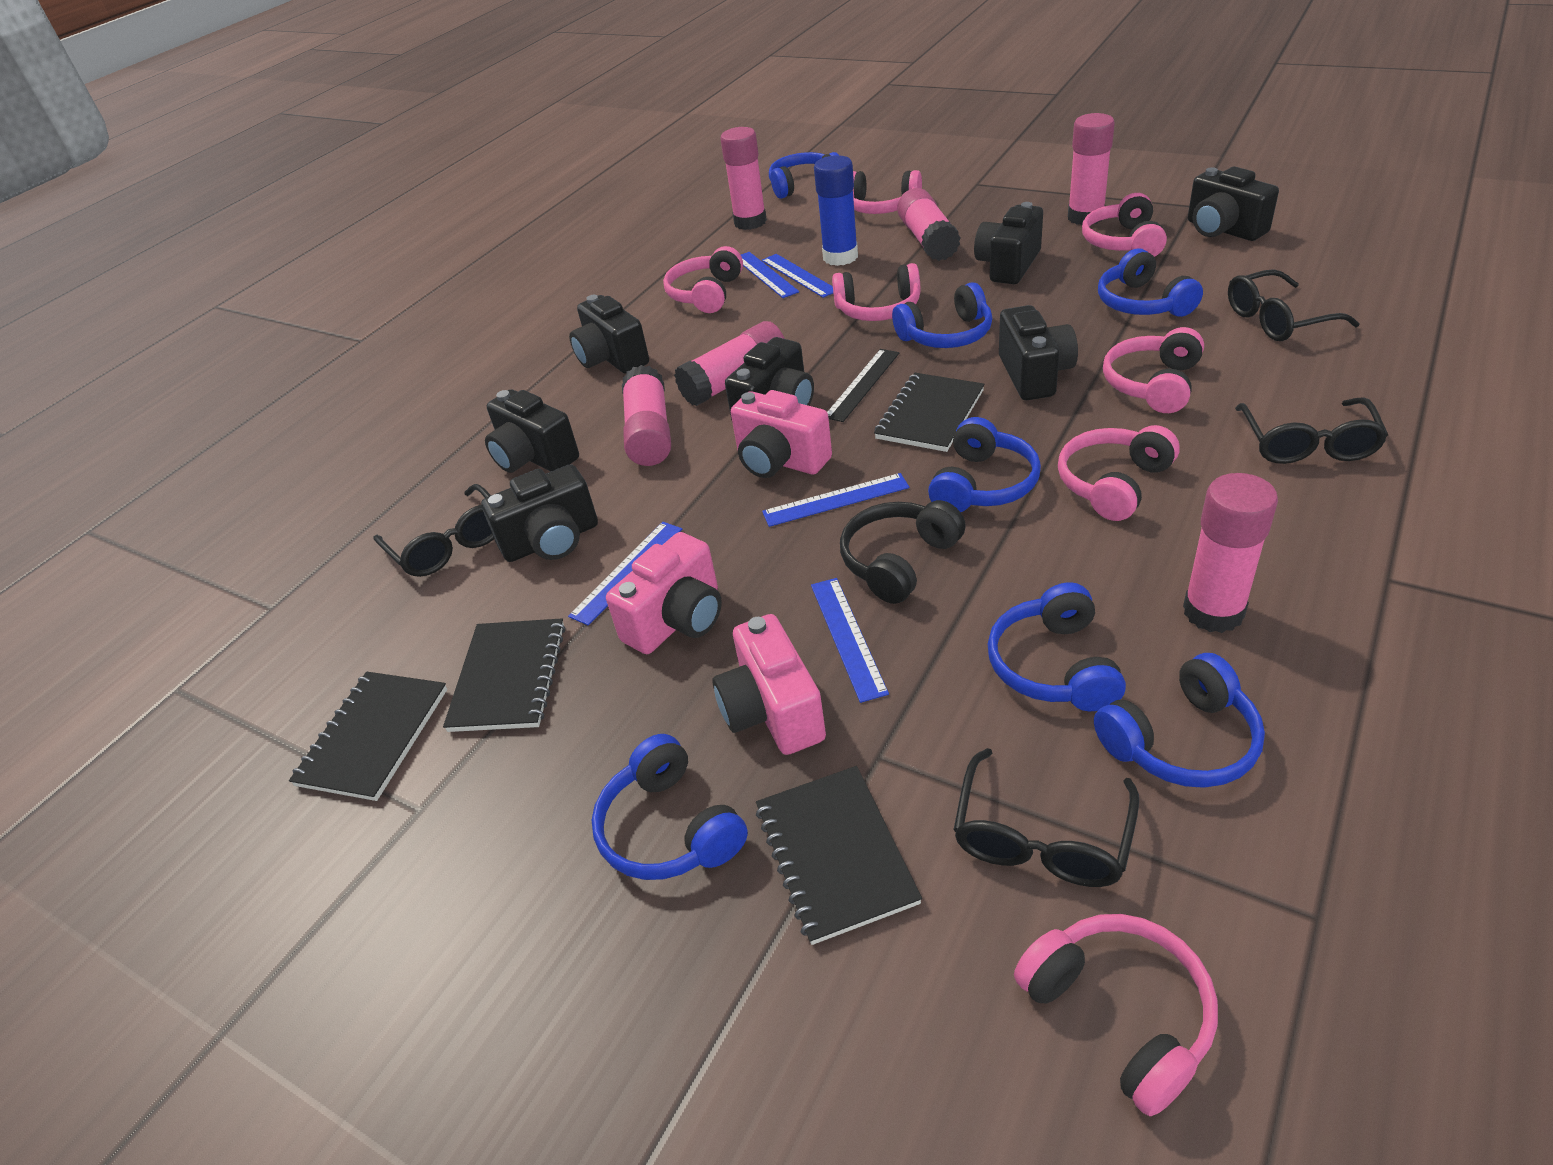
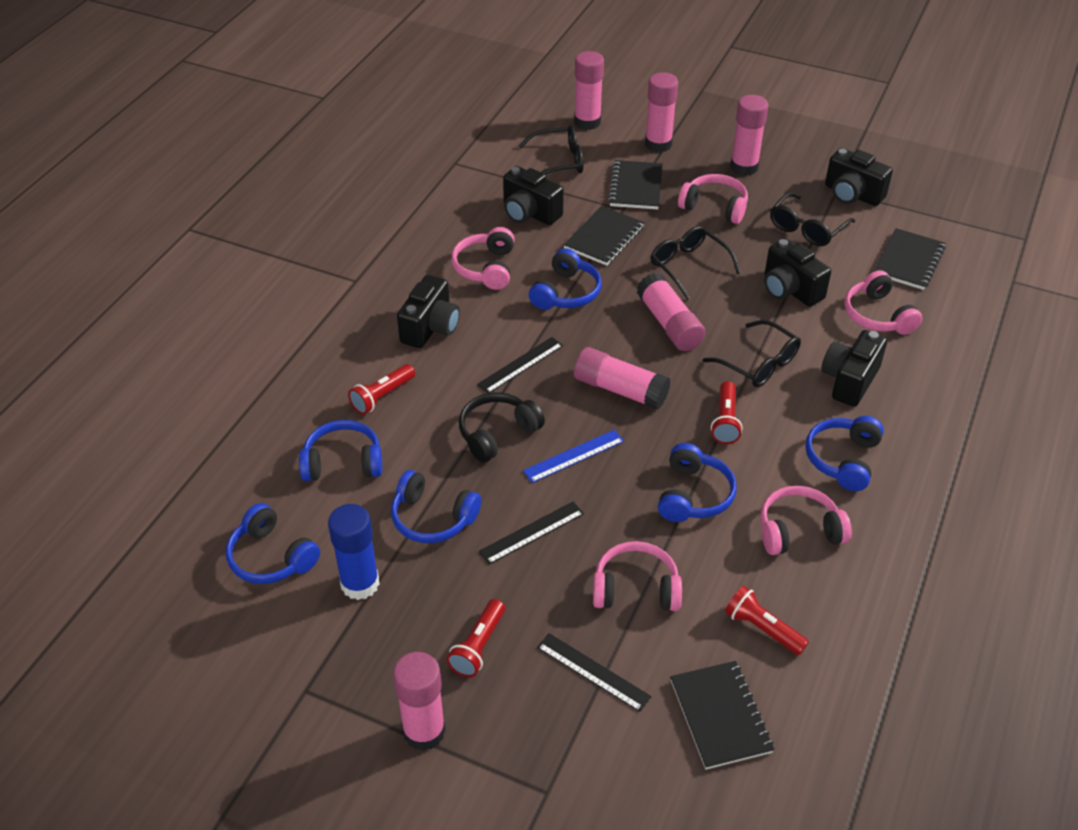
black camera: [481,464,598,562] [485,389,579,473] [569,295,649,374] [725,337,814,420] [974,202,1043,284] [999,305,1078,400] [1188,167,1279,241] = 7 -> [397,275,460,348] [503,166,564,225] [764,238,831,307] [821,330,887,407] [825,148,893,206] = 5
black ruler: [827,349,899,422] = 1 -> [477,337,563,393] [479,502,584,565] [537,633,652,712] = 3
blue headphones: [592,734,748,880] [769,152,839,199] [892,282,992,348] [928,417,1041,512] [988,582,1126,711] [1094,653,1265,788] [1098,248,1203,317] = 7 -> [226,503,320,584] [299,420,382,481] [391,470,481,543] [529,248,602,310] [658,443,737,522] [805,416,884,491] = 6
blue ruler: [568,522,682,626] [741,252,799,298] [762,254,833,298] [762,473,909,527] [811,578,889,703] = 5 -> [523,430,624,483] = 1
pink camera: [606,532,722,654] [712,614,826,755] [731,390,832,478] = 3 -> none = 0
pink headphones: [663,246,743,313] [832,263,920,321] [853,170,922,214] [1014,914,1218,1116] [1058,425,1180,521] [1082,193,1167,257] [1103,327,1204,413] = 7 -> [451,227,515,290] [593,541,682,611] [678,174,748,224] [760,486,852,555] [844,270,923,335] = 5
red flashlight: none = 0 -> [348,364,415,415] [446,599,505,677] [711,381,742,444] [725,586,809,655] = 4

